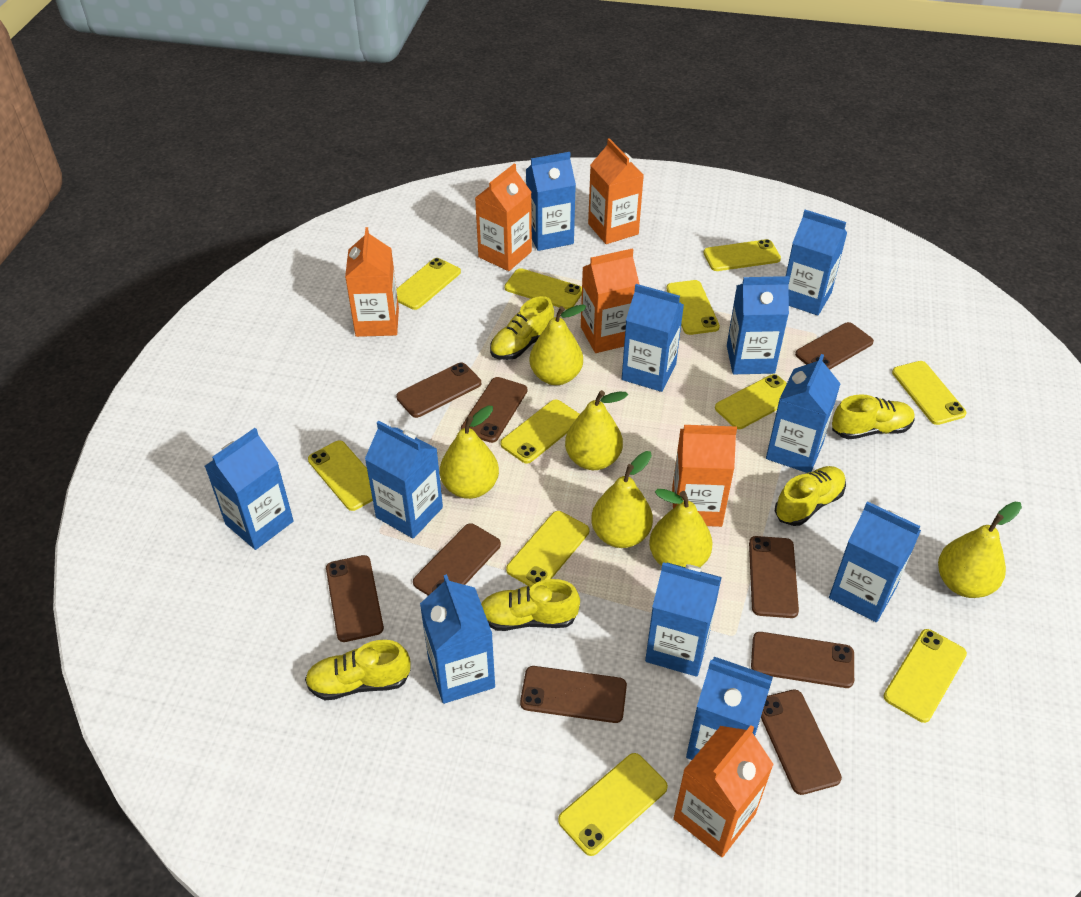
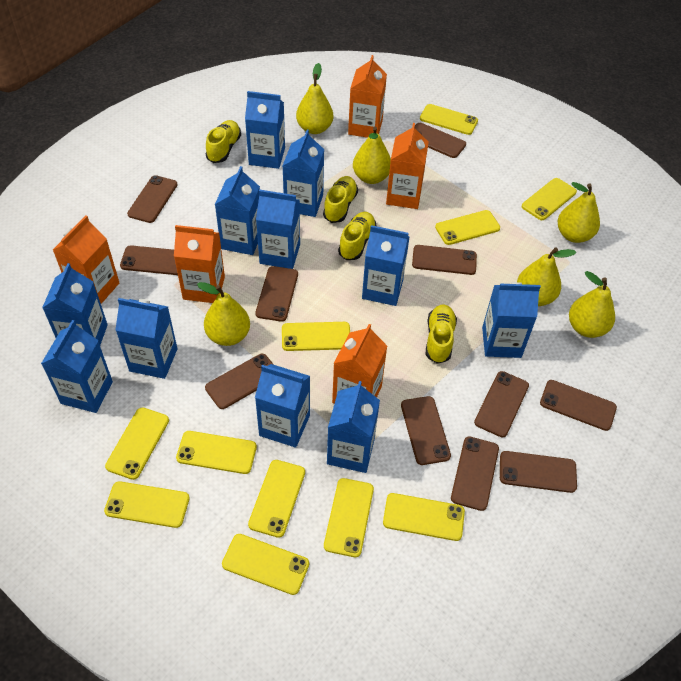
brown phone: [326,555,384,642] [396,363,481,418] [413,523,501,596] [461,377,527,443] [520,666,627,723] [749,536,799,618] [751,632,854,688] [761,689,842,795] [795,322,874,370] = 9 -> [120,245,178,275] [127,175,178,223] [205,354,274,409] [255,266,298,322] [401,396,451,465] [412,245,477,275] [415,123,466,158] [451,436,499,511] [474,371,529,437] [500,451,577,493] [540,380,617,431] = 11
orange carton: [345,227,399,337] [475,164,532,271] [581,249,640,353] [588,138,644,244] [672,424,737,527] [673,725,774,857] = 6 -> [53,215,119,304] [174,225,225,303] [332,324,387,404] [348,55,387,138] [386,123,429,209] = 5
yellow shoe: [305,640,411,700] [481,579,580,631] [490,296,554,360] [775,466,846,526] [832,394,915,439] = 5 -> [205,120,241,163] [323,176,358,223] [338,212,376,260] [426,305,457,364] = 4

